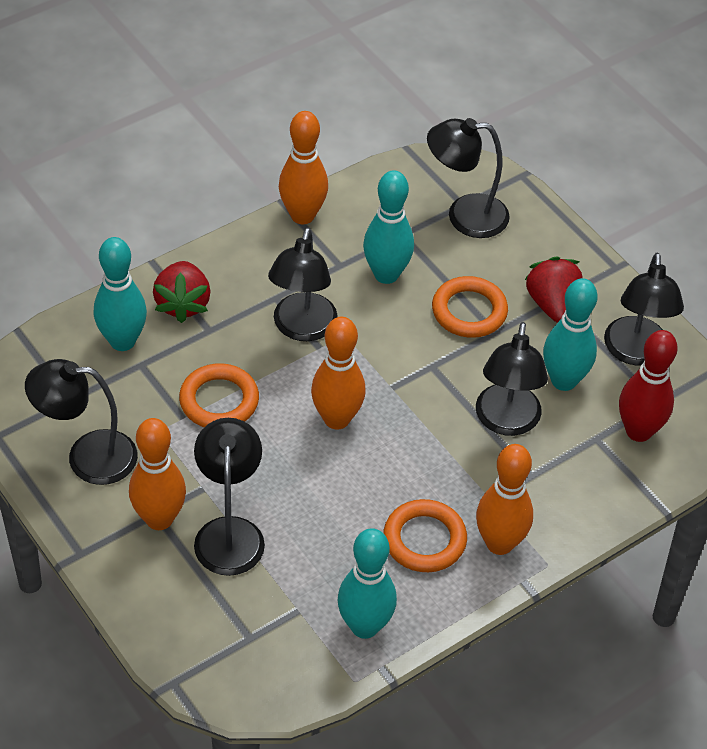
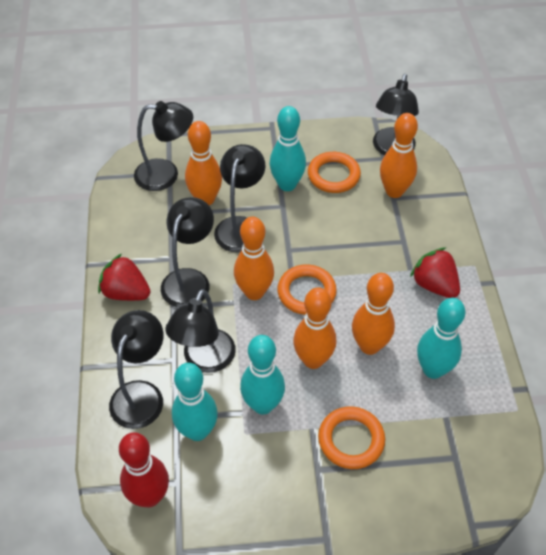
orange bowling pin: [129,418,186,530] [279,111,328,224] [311,317,366,429] [476,444,533,555] = 4 -> [185,121,222,205] [234,217,274,300] [293,287,336,369] [352,273,395,355] [380,113,418,198] = 5

